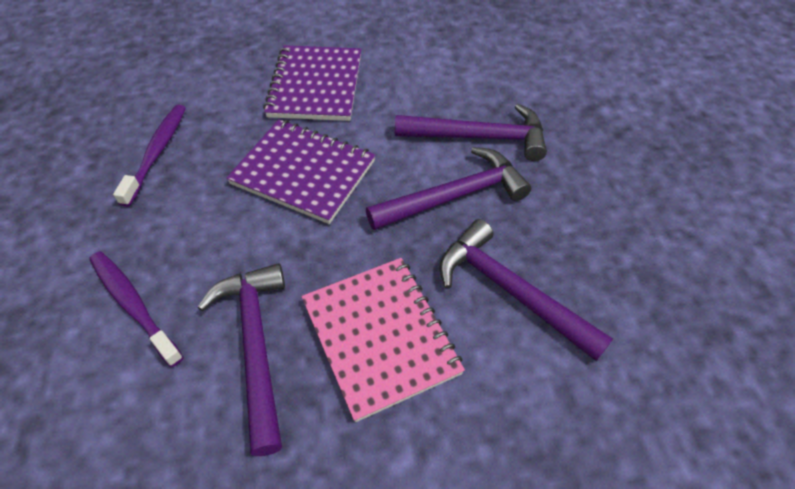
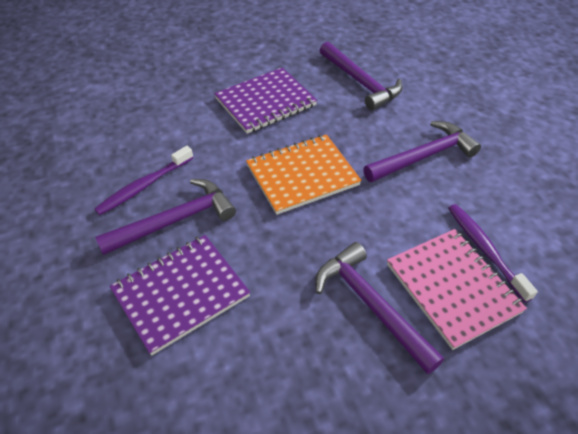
orange notebook: none = 0 -> [246,134,362,215] = 1

